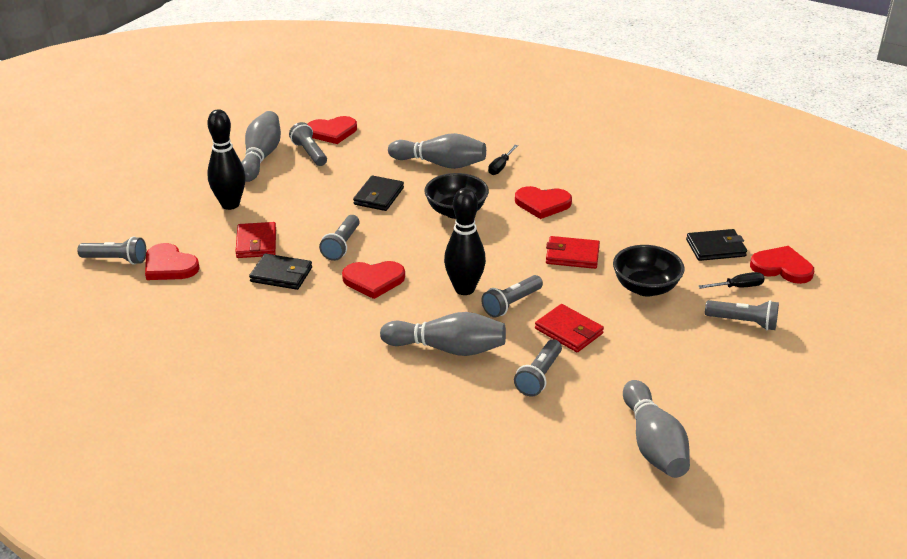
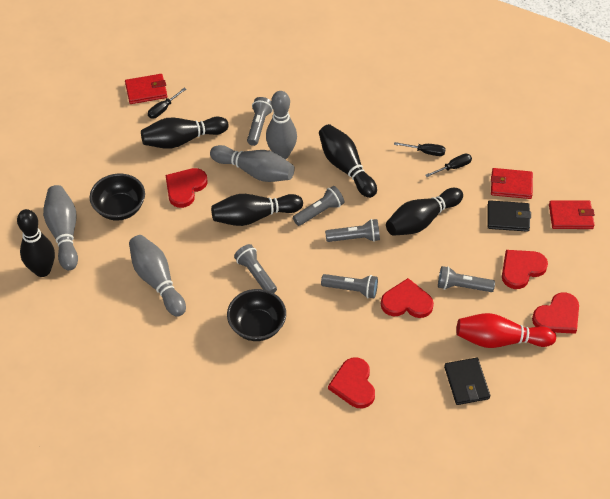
black bowling pin: [207,109,246,210] [444,188,486,295] = 2 -> [17,209,55,277] [141,117,229,149] [211,194,303,226] [319,124,377,198] [386,188,463,236] = 5
black screwdriver: [488,145,518,175] [698,272,765,289] = 2 -> [148,88,186,119] [394,142,446,156] [425,154,472,177] = 3
black wallet: [249,254,312,290] [353,175,404,211] [686,229,747,261] = 3 -> [444,358,490,405] [487,200,531,232] = 2
red bowling pin: none = 0 -> [456,313,556,348] = 1

